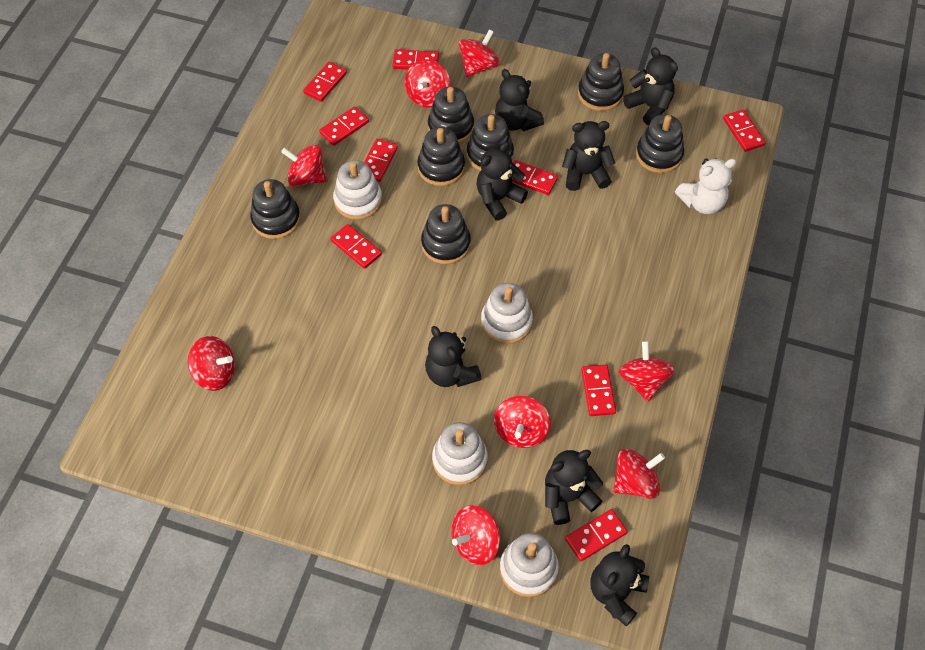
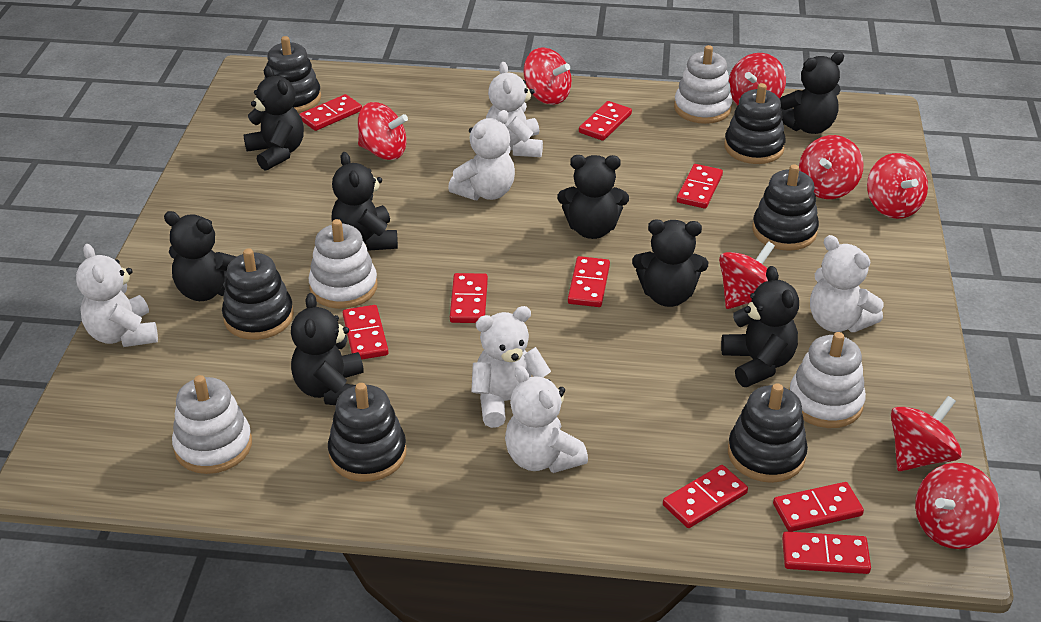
black stacking toy: [250,179,300,239] [417,127,465,186] [421,204,471,264] [428,87,474,144] [467,114,514,171] [578,53,624,111] [636,114,684,173] = 7 -> [222,248,294,340] [265,36,321,113] [328,383,406,482] [724,83,786,164] [728,383,808,483] [752,164,819,251] = 6
black teddy bear: [425,326,482,387] [477,141,528,221] [495,69,544,131] [545,450,603,525] [562,121,615,191] [590,544,649,626] [623,47,678,125] = 7 -> [164,211,237,301] [243,66,304,171] [291,293,364,405] [332,152,398,251] [557,155,629,239] [632,220,708,307] [721,266,799,387] [779,52,844,134] = 8
white teddy bear: [675,158,737,214] = 1 -> [76,244,158,347] [448,110,515,200] [471,306,551,428] [486,62,543,157] [505,365,588,473] [810,235,883,332] = 6

